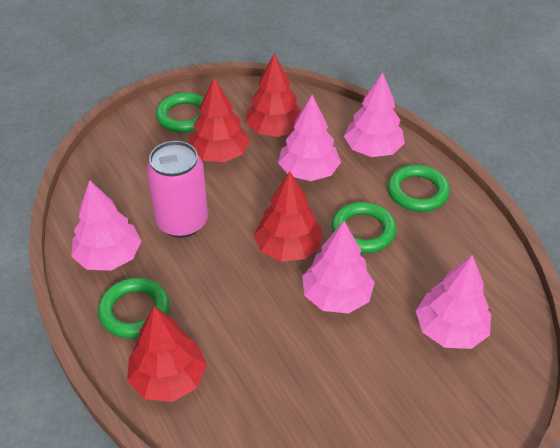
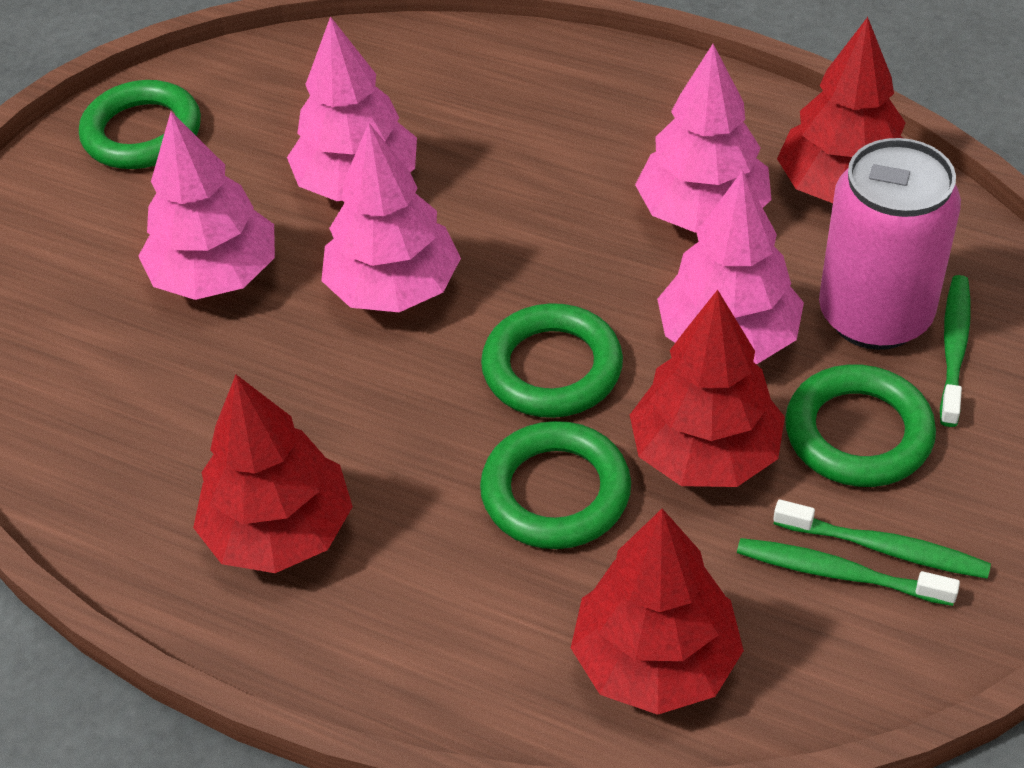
green toothbrush: none = 0 -> [737,538,960,606] [773,499,991,579] [940,275,971,427] = 3

